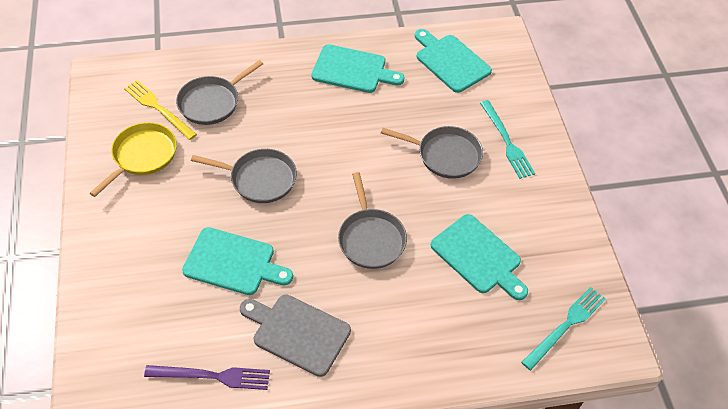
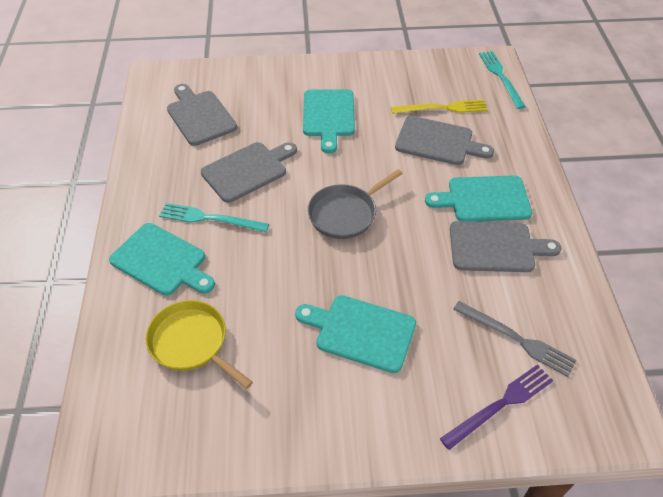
grey cutting board: [240,294,351,377] = 1 -> [167,84,237,146] [201,142,297,203] [395,116,494,165] [450,221,561,272] = 4
grey fork: none = 0 -> [453,301,577,377] = 1
grey pan: [176,60,263,125] [191,149,297,203] [338,172,407,269] [381,126,483,179] = 4 -> [307,169,403,239] = 1

